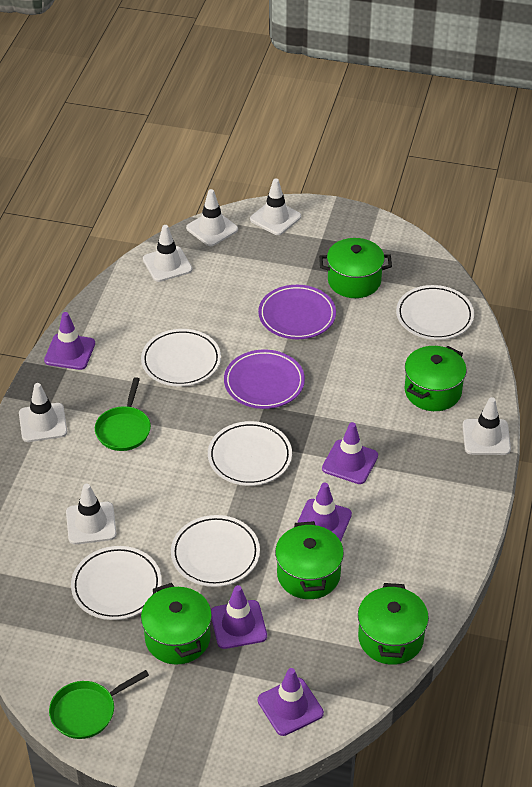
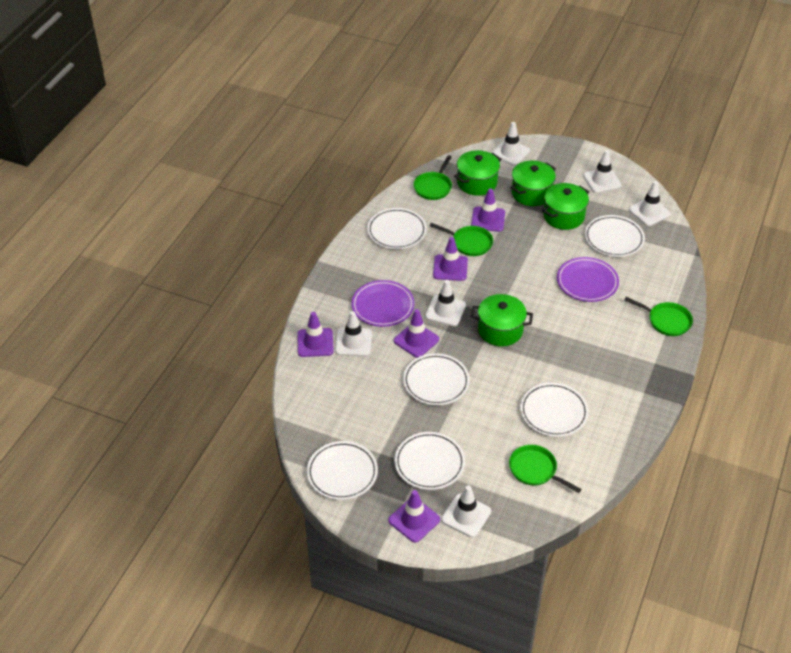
green pan: [49,670,149,739] [95,377,151,451] = 2 -> [413,155,452,200] [429,223,493,256] [509,445,582,493] [624,297,693,336] = 4
green pot: [141,583,212,665] [275,521,344,599] [319,238,392,298] [358,583,429,665] [405,346,467,411] = 5 -> [454,150,502,196] [471,294,533,346] [510,160,556,206] [542,183,589,230] = 4
white plate: [71,546,162,620] [141,329,221,387] [171,515,260,587] [208,421,292,486] [396,285,474,340] = 5 -> [307,441,378,500] [367,208,427,249] [394,432,465,490] [403,353,470,406] [520,383,589,437] [585,215,645,257] = 6

